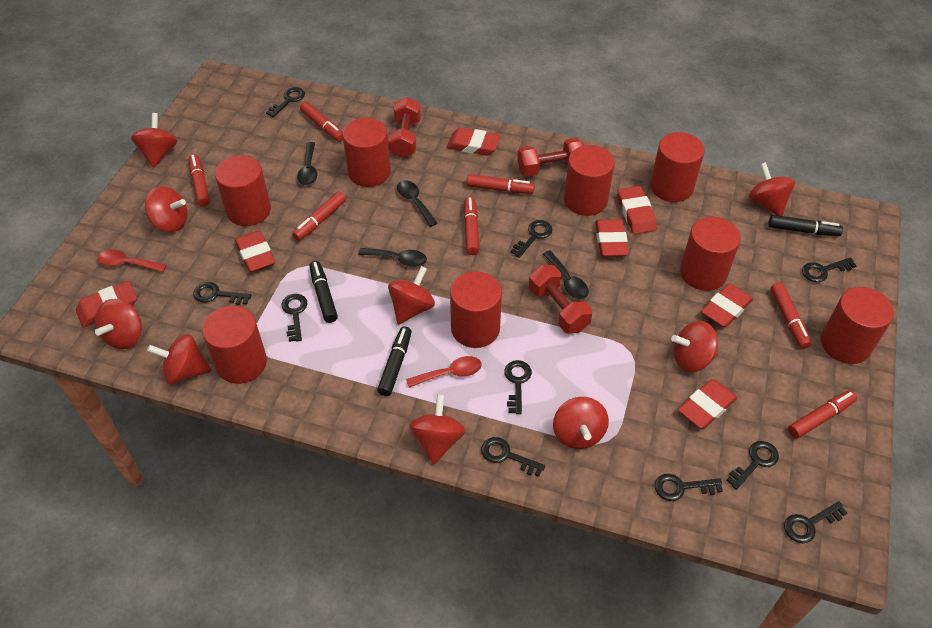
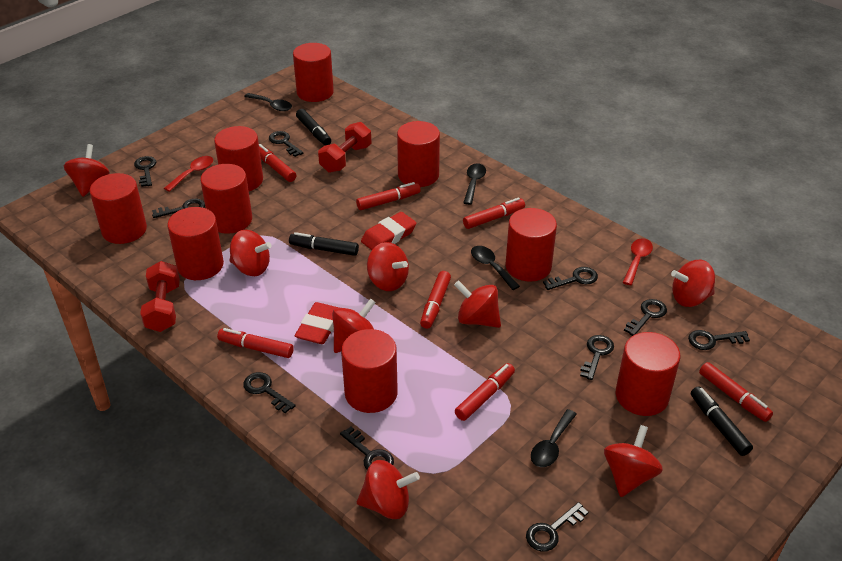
red cylinder: [202,306,267,384] [215,155,271,226] [343,118,391,187] [450,272,502,348] [564,145,615,216] [650,132,705,202] [680,217,741,291] [821,287,894,364] = 8 -> [90,173,147,244] [167,207,224,280] [200,164,252,234] [214,126,263,191] [293,43,334,102] [341,329,398,413] [397,121,440,187] [505,208,557,282] [616,332,680,416] = 9
red dumbbell: [388,97,421,158] [517,138,584,177] [529,265,592,334] = 3 -> [140,261,180,332] [318,122,371,173] = 2
red eraser: [76,281,137,327] [235,231,275,272] [447,128,501,156] [595,219,629,256] [618,186,657,234] [678,379,737,429] [701,283,753,328] = 7 -> [294,302,339,344] [361,212,416,250] = 2
red spinning top: [95,299,142,349] [131,113,177,168] [145,186,188,232] [147,334,211,385] [388,266,435,324] [409,394,465,464] [553,397,609,449] [671,321,718,372] [749,162,795,216] = 9 -> [64,144,109,197] [230,230,272,276] [332,298,376,353] [357,460,420,519] [367,242,409,291] [454,280,501,328] [604,425,663,497] [671,260,715,307] = 8

